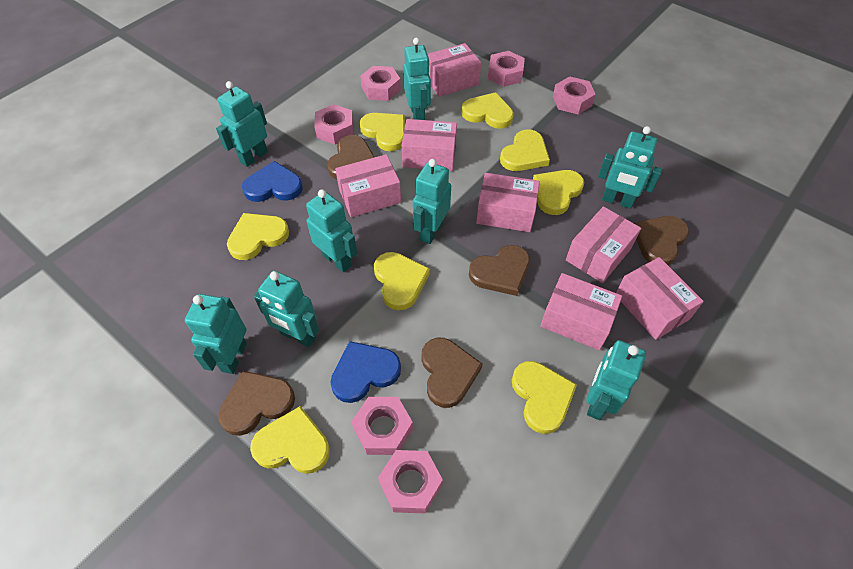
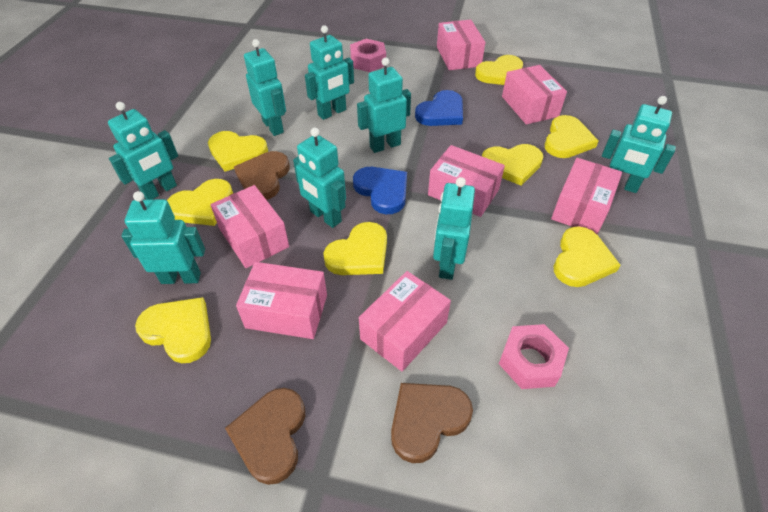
brown heart: [218,371,295,436] [327,135,375,179] [421,338,483,408] [469,245,530,296] [634,216,689,265] = 5 -> [225,388,305,485] [234,151,290,200] [391,383,473,463] = 3
pink nut: [314,104,354,145] [351,397,413,455] [360,66,401,101] [378,450,443,514] [488,51,525,87] [553,76,596,114] = 6 -> [350,39,386,72] [499,324,569,389] = 2

